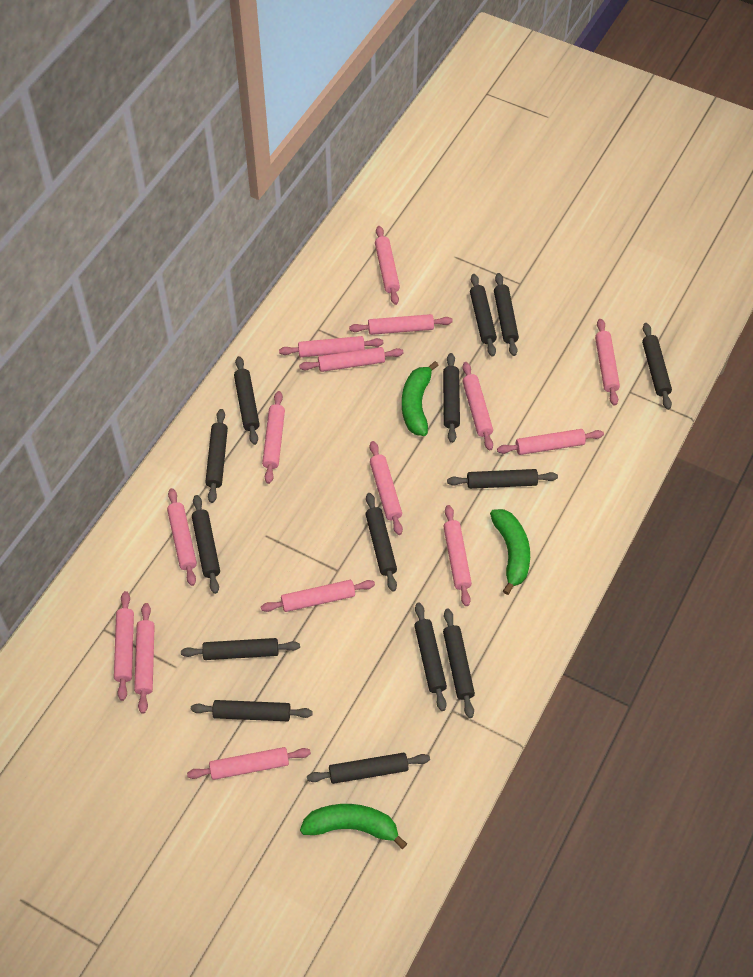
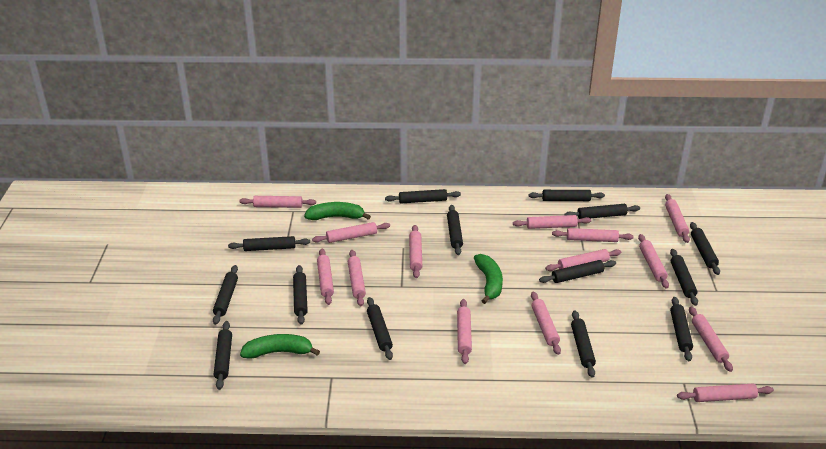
pink rolling pin: [114,591,134,701] [134,603,155,714] [167,488,197,586] [187,747,311,780] [261,580,375,612] [262,391,285,484] [279,336,383,357] [299,347,404,372] [349,314,453,335] [370,441,403,535] [375,226,400,305] [443,505,472,606] [462,362,493,451] [497,429,604,455] [595,319,620,406] = 15 -> [239,196,316,208] [312,222,390,243] [317,248,334,305] [348,250,366,306] [409,225,422,278] [457,299,472,364] [513,215,591,229] [531,292,561,355] [545,249,621,271] [552,228,634,242] [638,234,669,289] [665,194,690,243] [677,383,774,402] [689,306,733,372] = 14

